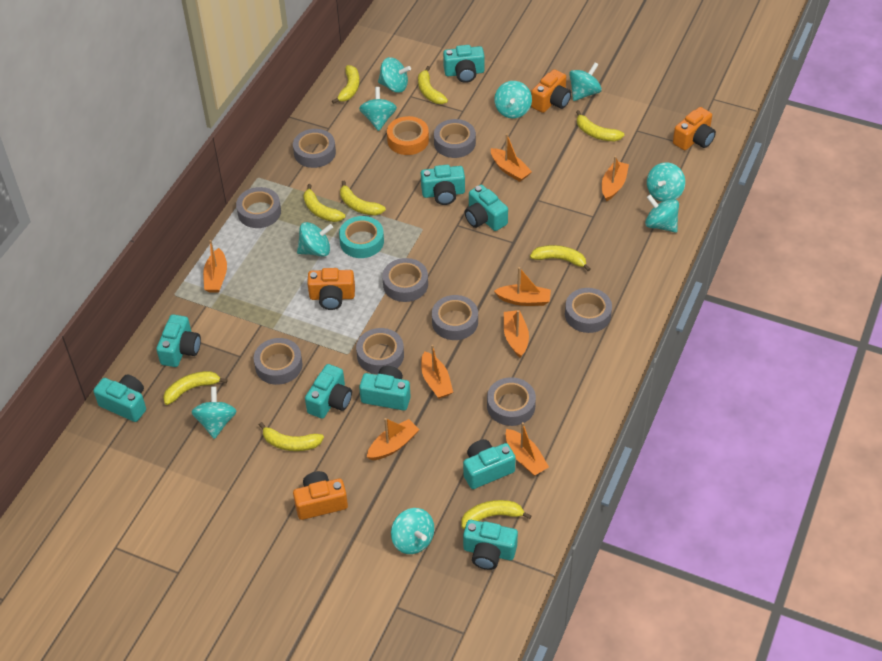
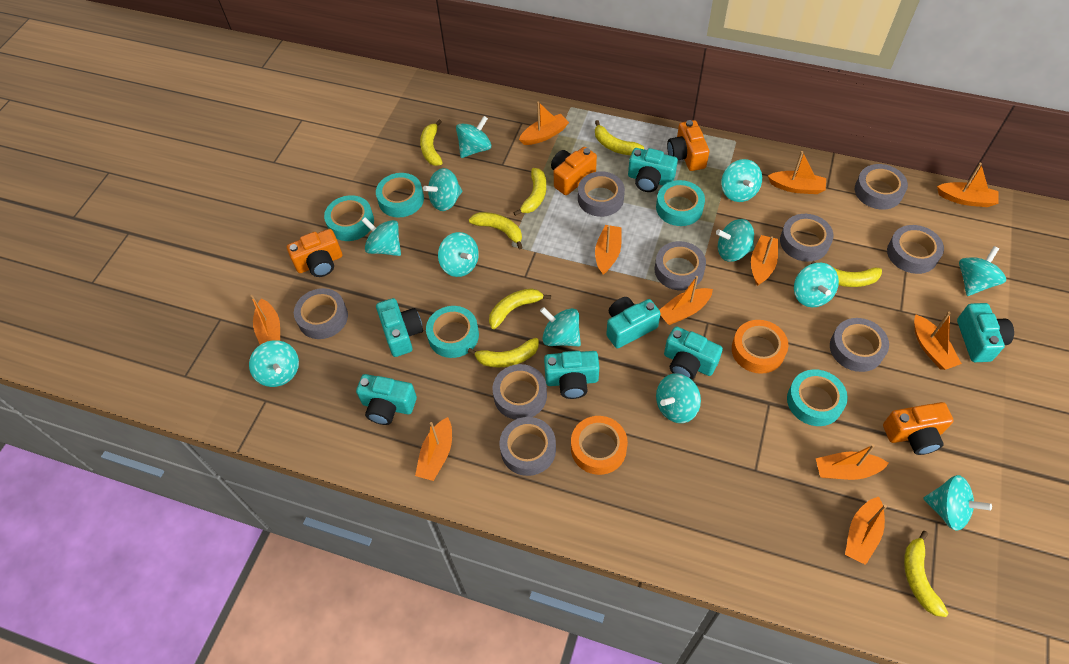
orange boat: [203,240,227,292] [367,418,420,460] [421,345,453,399] [491,133,532,182] [494,267,551,306] [504,310,529,358] [505,422,549,476] [602,156,629,201] = 8 -> [251,295,280,345] [415,417,452,481] [519,101,569,145] [595,225,622,275] [660,276,713,325] [751,235,778,286] [768,151,826,194] [816,444,889,480] [845,497,887,565] [914,312,962,370] [937,163,999,207] = 11
orange tape: [387,116,429,155] = 1 -> [571,416,628,475] [732,320,788,374] = 2
turquoise camera: [93,375,146,422] [156,314,201,367] [305,364,352,419] [359,366,411,410] [421,165,465,205] [443,45,485,83] [463,439,516,489] [463,520,518,570] [464,185,508,231] = 9 -> [356,374,417,425] [376,298,423,357] [544,351,599,399] [606,297,661,348] [628,148,678,192] [664,327,723,380] [957,303,1014,362] = 7
turquoise spinning top: [192,387,236,439] [297,222,333,257] [359,87,397,131] [378,57,411,93] [391,508,434,554] [494,81,532,119] [569,63,602,101] [645,195,679,233] [647,162,685,202] = 9 -> [249,340,299,387] [362,217,401,256] [423,168,462,211] [438,232,479,277] [456,116,491,158] [540,307,581,346] [656,373,701,423] [716,219,754,262] [721,159,762,202] [794,263,839,307] [923,475,992,531] [959,246,1006,296] = 12
turquoise tape: [339,216,384,258] = 1 -> [324,195,374,241] [376,173,424,217] [426,306,479,358] [656,180,705,226] [787,369,848,426] = 5
yellow banana: [163,371,228,405] [259,422,324,451] [303,184,345,222] [332,65,360,104] [340,181,386,216] [418,66,448,104] [461,500,532,529] [530,245,591,271] [576,110,624,141] = 9 -> [420,119,443,166] [468,338,539,367] [469,212,523,249] [489,288,551,329] [513,168,546,216] [595,120,644,155] [811,261,882,287] [904,531,949,617] = 8

